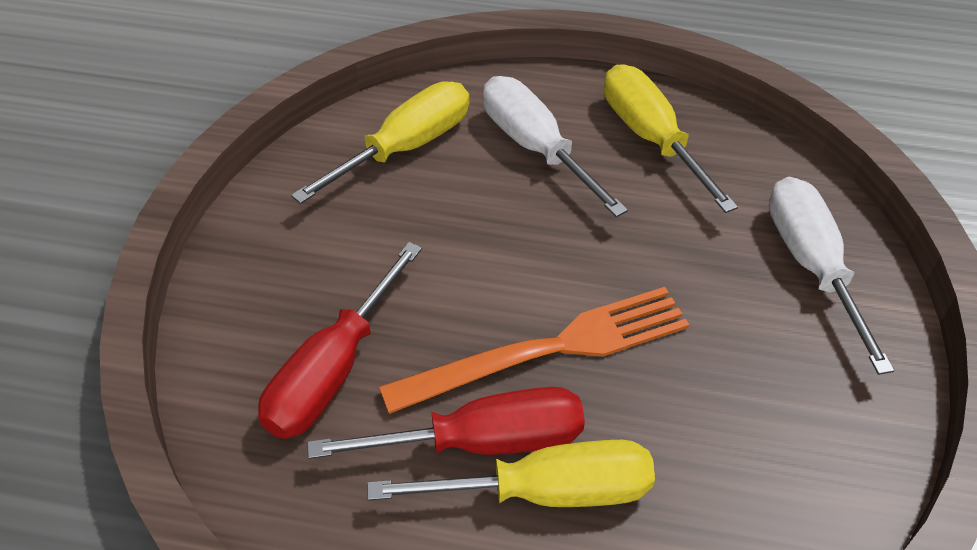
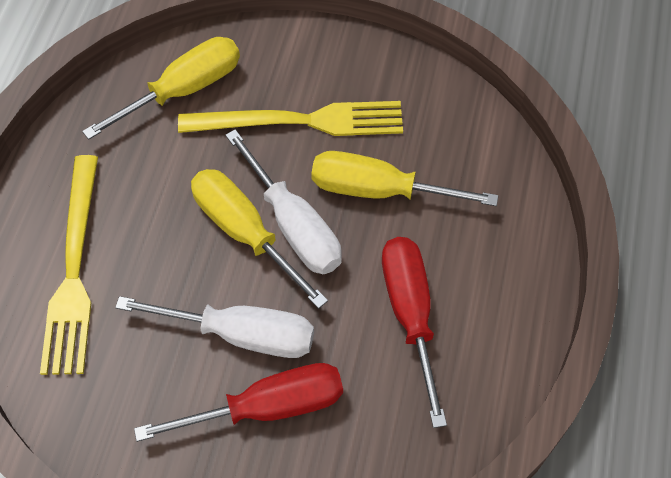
orange fork: [379,287,689,414] = 1 -> none = 0
yellow fork: none = 0 -> [40,155,98,375] [178,101,403,136] = 2

